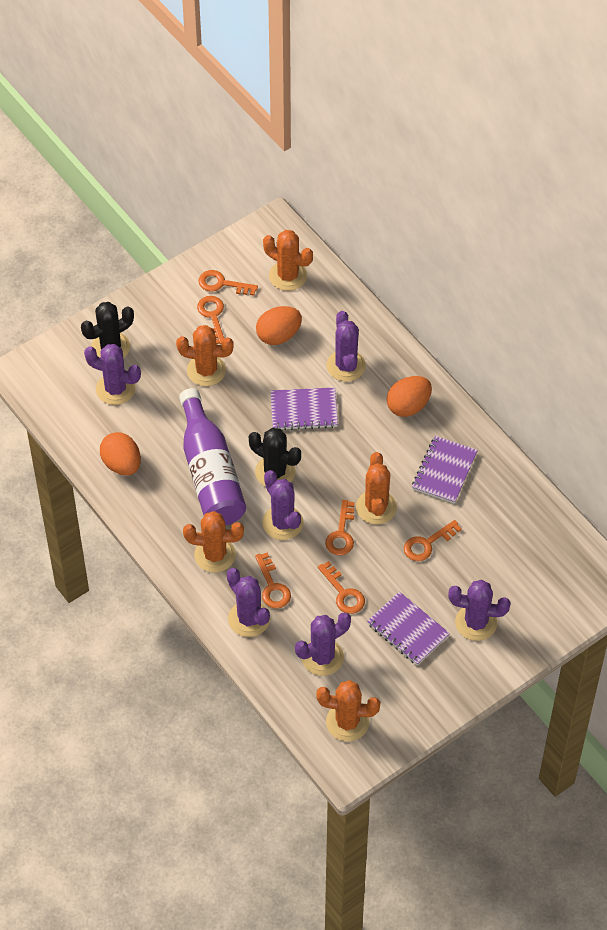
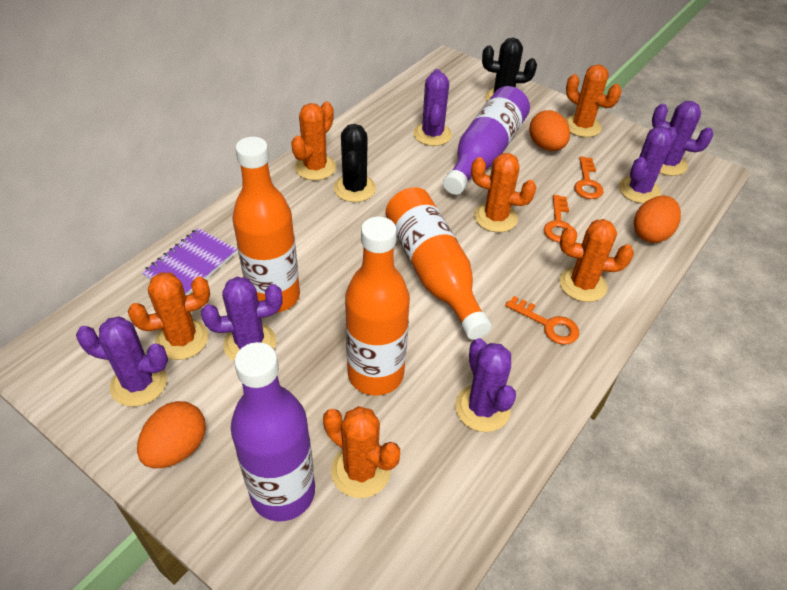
orange bottle: none = 0 -> [233,137,300,313] [345,217,410,396] [386,187,492,340] = 3
orange cactus: [176,325,234,386] [183,511,244,572] [263,230,313,291] [316,680,380,741] [356,452,397,525] = 5 -> [128,272,210,360] [291,102,336,180] [323,406,400,498] [471,153,536,232] [559,219,634,302] [565,64,621,137] = 6
orange key: [197,296,224,344] [199,270,258,296] [255,552,291,609] [318,561,365,614] [325,500,355,555] [404,520,462,561] = 6 -> [505,296,579,345] [544,195,571,242] [574,156,604,199] = 3
purple bottle: [179,388,246,525] = 1 -> [231,342,315,521] [443,86,530,195] = 2
purple notebook: [270,387,338,430] [367,591,450,665] [412,436,478,504] = 3 -> [142,228,237,295] = 1

